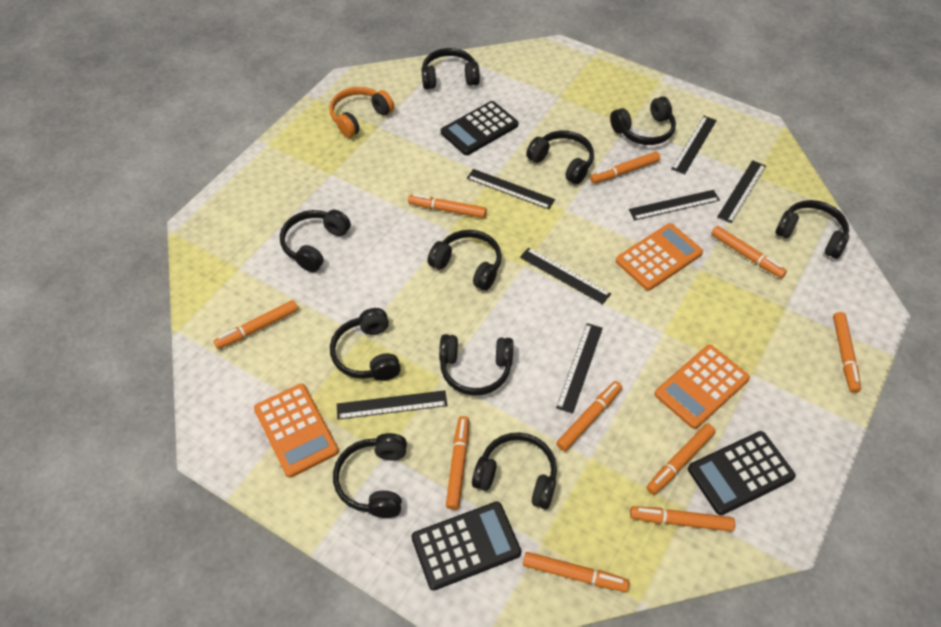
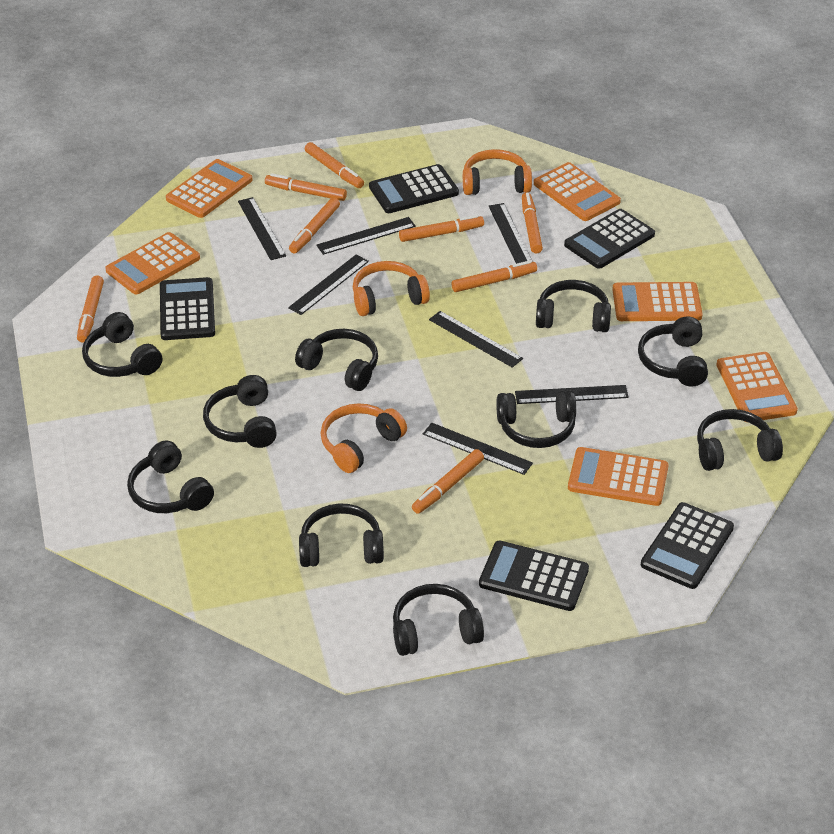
black calculator: [411,502,521,591] [441,101,518,155] [688,431,796,515] = 3 -> [160,277,215,340] [369,164,459,213] [479,540,589,611] [564,209,655,269] [641,502,734,589] = 5
orange calculator: [254,384,339,478] [616,223,703,291] [654,345,750,429] = 3 -> [105,232,200,294] [166,159,253,218] [534,162,621,221] [568,447,669,506] [612,282,703,321] [716,352,798,420] = 6
orange headphones: [330,87,394,138] = 1 -> [321,403,407,473] [353,261,430,316] [463,149,532,195] = 3
orange marker: [213,300,298,349] [408,194,487,218] [446,416,469,510] [523,552,630,592] [556,381,622,451] [590,151,660,184] [630,506,735,532] [647,424,716,495] [711,226,787,278] [833,312,861,393] = 10 -> [77,275,104,343] [265,173,347,201] [289,198,340,254] [305,142,364,188] [399,215,484,242] [412,449,484,514] [452,260,537,292] [522,192,543,253] = 8

